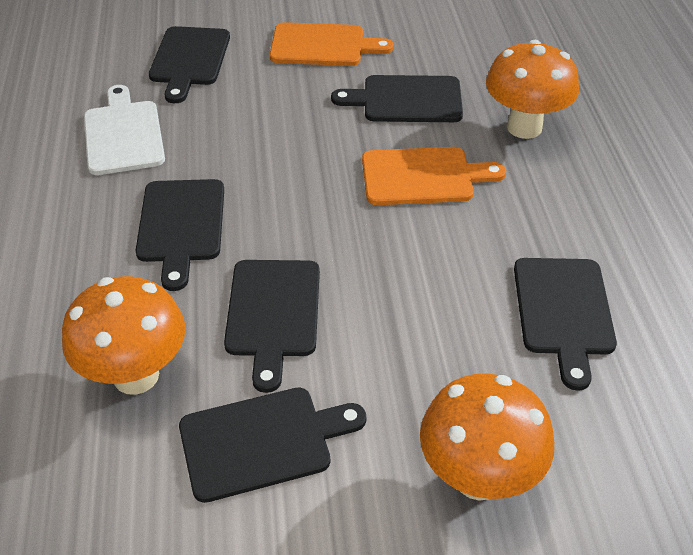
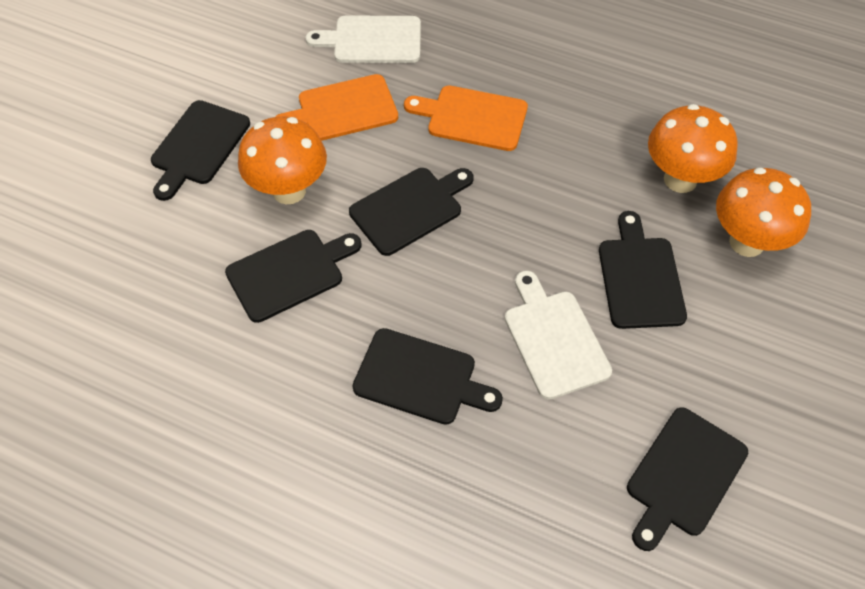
white cutting board: [84,85,165,175] = 1 -> [305,16,421,63] [505,271,612,400] = 2

